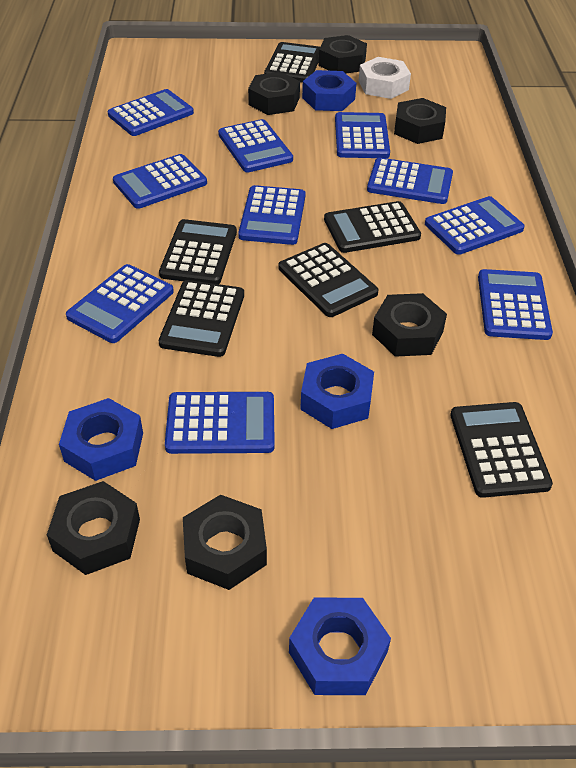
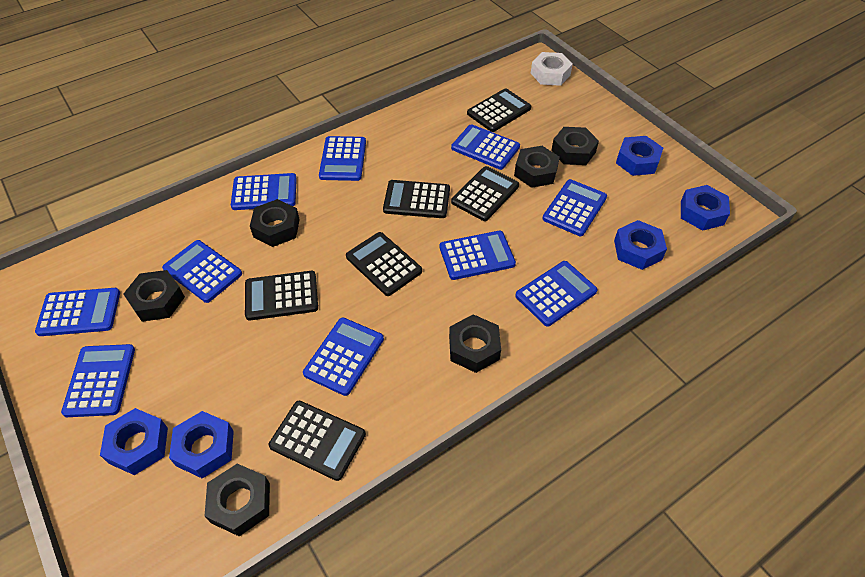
blue nut: [59,398,143,481] [289,598,391,695] [300,354,374,429] [302,70,356,111] = 4 -> [100,408,168,475] [169,411,234,479] [614,220,667,270] [616,136,663,176] [681,185,730,231] = 5

